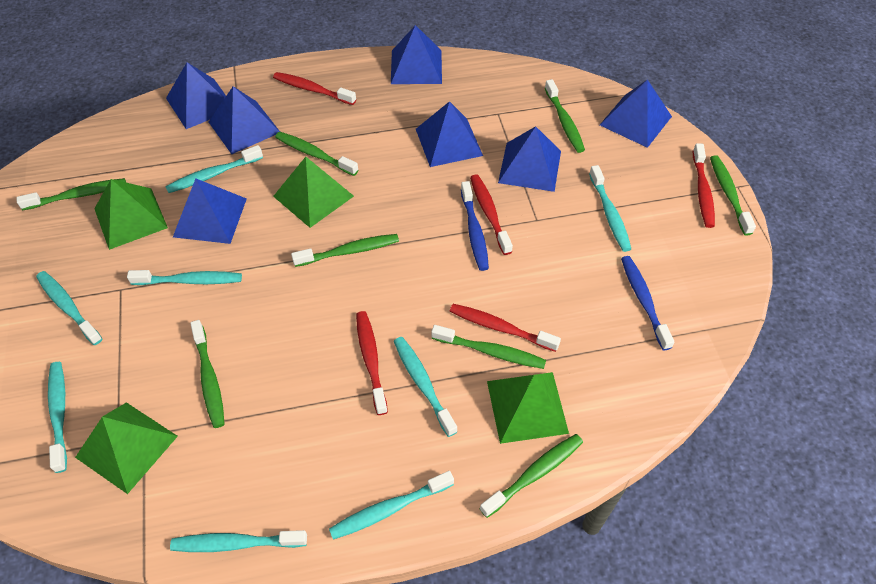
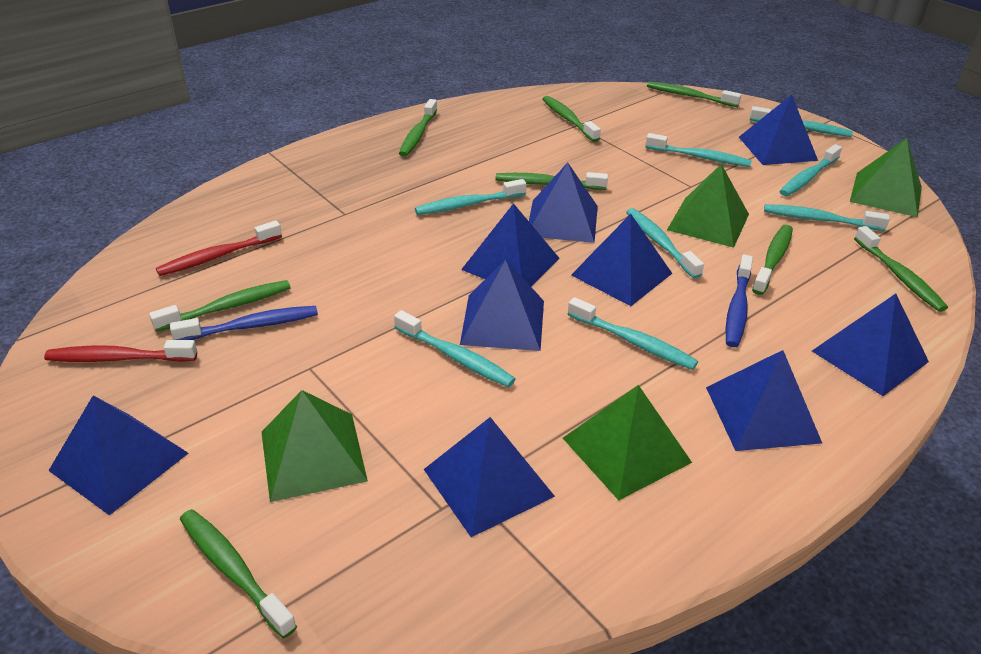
blue pyramid: [166,62,226,129] [173,178,247,244] [209,86,280,154] [391,25,442,84] [416,101,483,167] [498,126,561,192] [600,80,672,148] = 7 -> [48,395,189,515] [424,417,555,537] [460,259,544,351] [461,203,560,287] [529,162,598,243] [571,214,672,306] [706,350,822,451] [739,95,818,165] [812,294,929,396] = 9
red toothbrush: [273,72,356,105] [356,311,388,415] [449,304,561,352] [470,174,513,255] [693,143,715,228] = 5 -> [44,340,197,362] [156,221,282,276] = 2

